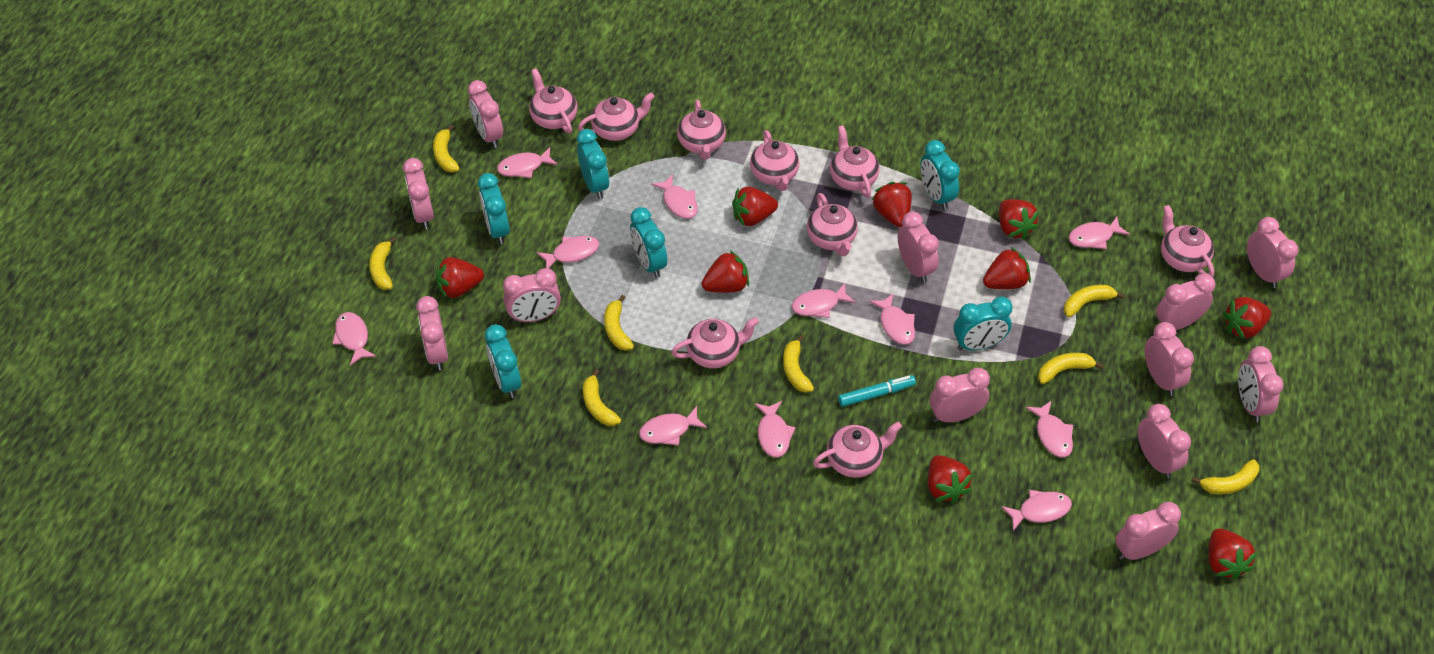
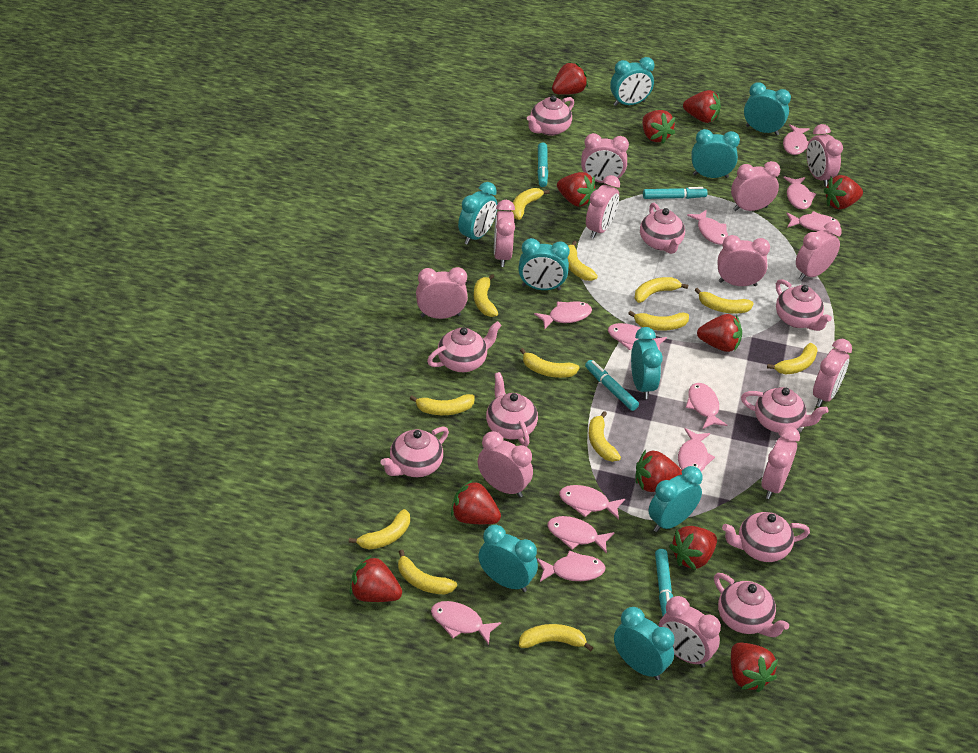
pink fish: [332,312,376,366] [497,147,558,178] [537,236,599,268] [639,406,707,445] [651,174,698,219] [755,401,796,458] [791,283,856,318] [869,294,915,345] [1001,490,1072,531] [1026,400,1073,457] [1068,216,1130,249] = 11 -> [431,601,501,645] [534,301,592,329] [537,550,605,582] [547,516,615,554] [559,485,625,519] [608,323,667,351] [678,428,715,471] [686,383,727,429] [687,209,728,245] [783,124,810,155] [783,176,816,210] [786,211,840,231] = 12
red strawberry: [436,257,484,298] [702,251,749,293] [732,187,778,226] [872,182,912,227] [928,455,972,504] [983,247,1031,289] [999,199,1039,240] [1209,529,1257,580] [1223,297,1271,339] = 9 -> [350,555,402,602] [451,480,501,524] [552,62,588,95] [557,172,596,207] [635,450,683,492] [642,110,675,144] [669,526,717,570] [683,90,721,123] [697,314,742,352] [731,643,778,692] [824,175,863,209] = 11
turquoise clock: [478,173,510,244] [485,324,521,398] [577,129,609,199] [630,207,667,278] [920,140,960,210] [954,297,1013,350] = 6 -> [458,182,497,245] [479,525,538,592] [518,238,570,290] [610,57,655,106] [614,607,675,680] [631,327,663,399] [648,466,703,532] [691,129,740,178] [744,82,791,136] = 9
turquoise marker: [838,375,916,407] = 1 -> [537,142,548,187] [585,360,639,411] [643,187,708,199] [655,549,673,616] = 4
yellow banana: [369,237,396,290] [433,125,460,172] [583,369,621,426] [604,295,634,351] [783,335,814,393] [1038,353,1104,384] [1064,285,1125,317] [1192,459,1259,494] = 8 -> [349,509,410,550] [398,549,457,594] [410,394,475,415] [474,274,499,317] [511,188,550,220] [519,624,594,651] [520,348,580,378] [567,241,598,281] [589,411,621,462] [628,311,689,331] [635,277,688,303] [695,288,754,314] [767,343,818,375] = 13

